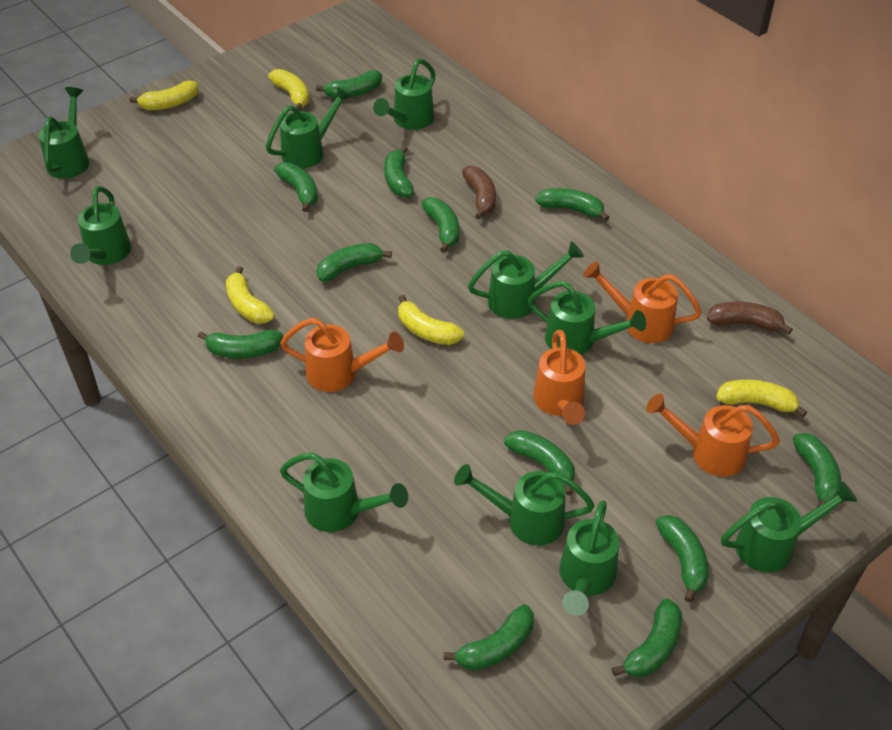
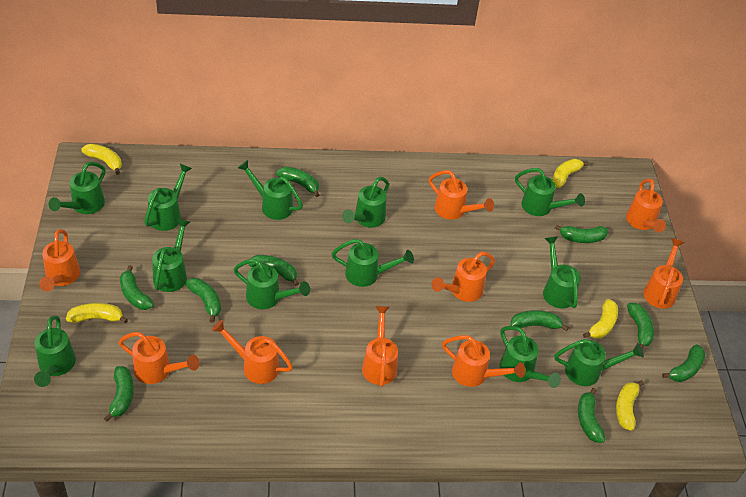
brown banana: [462,166,496,219] [707,302,793,335] = 2 -> none = 0
green banana: [198,330,283,358] [274,162,318,212] [316,70,382,99] [317,243,392,281] [384,146,414,198] [421,197,459,253] [444,604,534,671] [504,430,575,495] [535,188,609,221] [612,598,682,678] [656,515,709,603] [793,433,842,508] = 12 -> [104,366,134,421] [120,265,154,310] [185,278,221,323] [249,255,299,286] [276,167,319,197] [510,310,569,331] [555,225,608,243] [578,388,605,443] [627,303,654,349] [662,344,705,382] = 10
green watering can: [38,87,89,179] [70,186,131,265] [266,87,352,168] [280,453,408,532] [373,59,436,130] [454,464,595,545] [468,241,584,319] [528,281,646,355] [559,500,619,616] [721,481,858,573] = 10 -> [34,315,76,387] [49,162,105,214] [144,164,192,231] [152,219,190,292] [234,259,310,309] [238,160,303,220] [331,239,414,287] [342,177,389,228] [500,326,561,388] [515,168,585,216] [543,236,581,309] [554,339,644,386] = 12
orange watering can: [280,318,404,392] [533,330,585,425] [583,261,702,343] [646,394,780,477] = 4 -> [39,229,80,291] [119,332,200,384] [212,320,293,384] [362,306,398,387] [429,170,494,220] [431,252,495,302] [442,335,525,387] [626,179,666,232] [643,238,685,309] = 9

